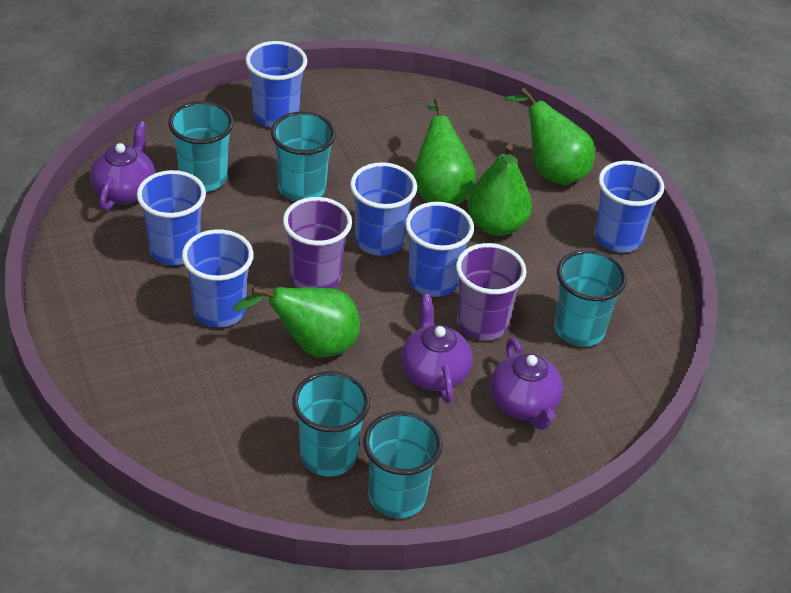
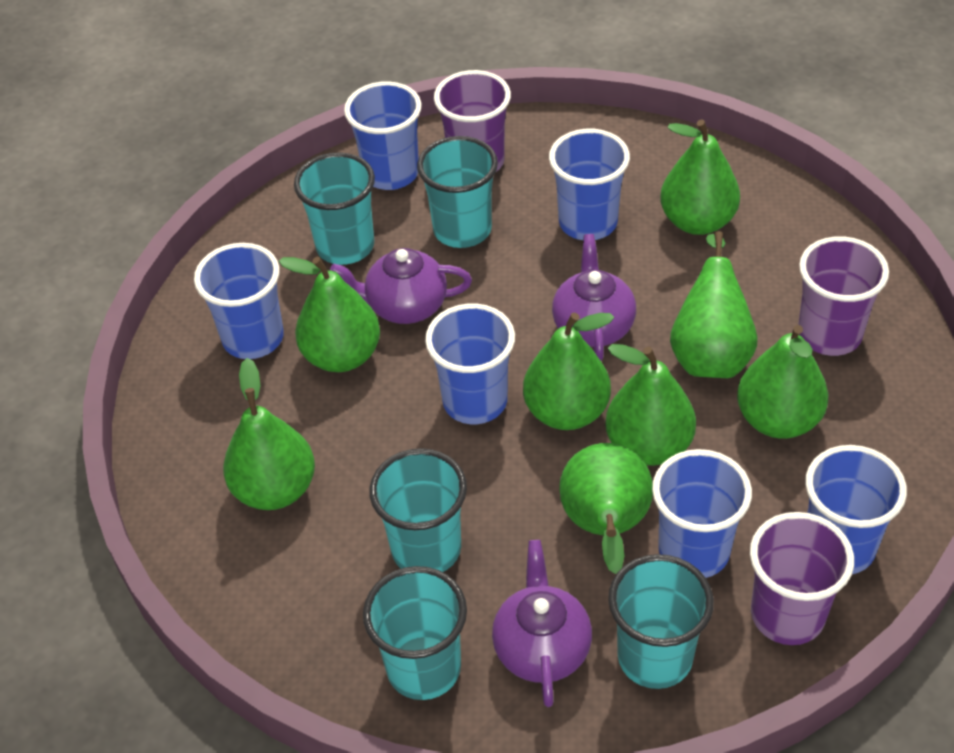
green pear: [232,287,360,357] [413,98,476,205] [467,144,532,236] [505,88,595,185] = 4 -> [223,358,315,510] [278,257,380,372] [523,312,615,430] [559,443,653,574] [605,344,696,466] [660,119,740,235] [670,231,757,378] [737,325,828,439] = 8
purple cup: [283,197,352,288] [456,243,527,340] = 2 -> [434,70,511,173] [750,512,854,645] [798,236,889,356] = 3

